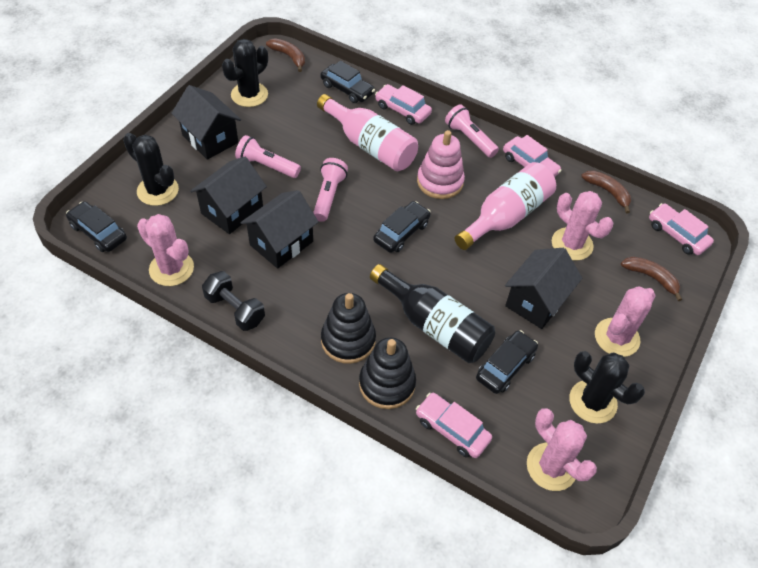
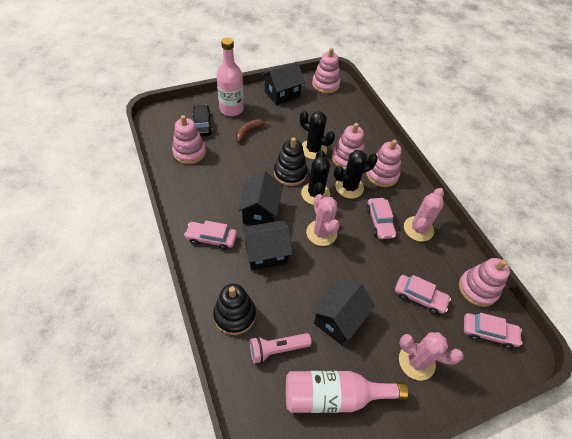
black bottle: [370,264,495,363] = 1 -> none = 0
black car: [66,201,127,252] [321,61,375,103] [373,201,431,253] [476,330,538,394] = 4 -> [192,104,213,136] = 1
black dumbbell: [202,271,265,331] = 1 -> none = 0
brown banana: [266,38,305,72] [581,170,631,213] [621,256,682,301] = 3 -> [236,119,270,142] = 1
pink cactus: [137,214,194,286] [527,408,597,491] [552,191,613,260] [595,286,656,357] = 4 -> [306,194,340,246] [399,332,464,381] [404,188,444,242] = 3
pink flashlight: [235,135,301,178] [313,158,348,222] [445,104,499,158] = 3 -> [250,333,312,364] = 1
pink stacking toy: [417,130,465,199] = 1 -> [172,115,206,164] [312,48,341,94] [332,123,365,170] [366,139,402,187] [459,258,510,307] = 5

